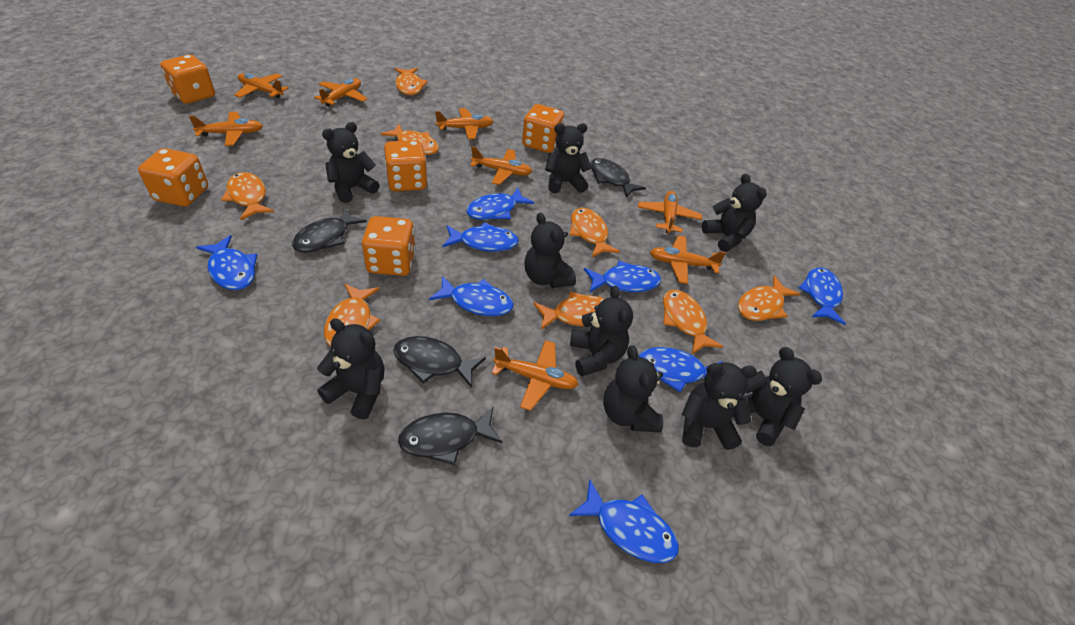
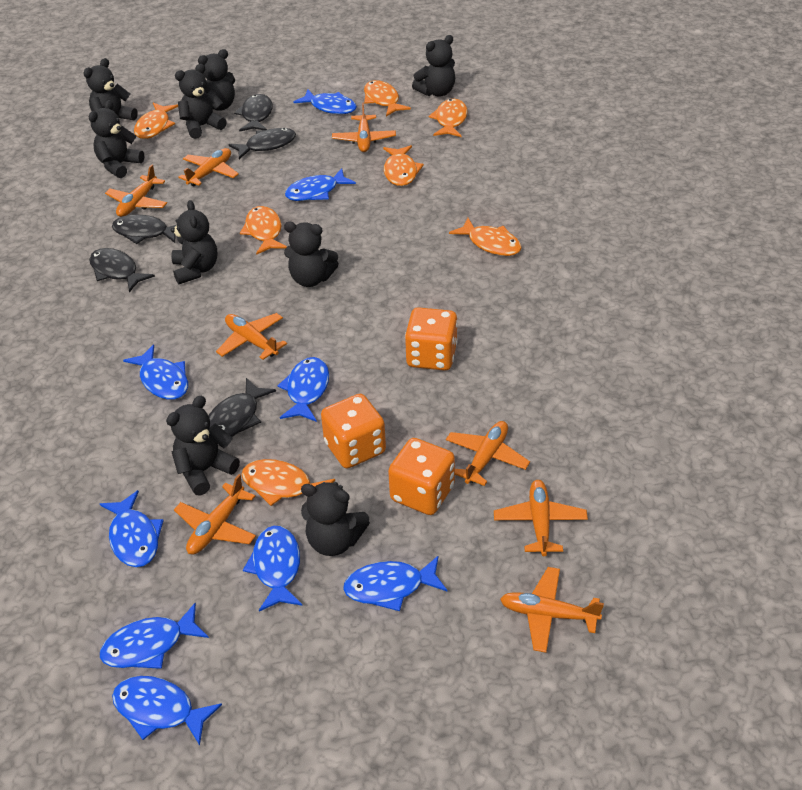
black fish: [292,207,367,252] [393,336,486,388] [398,407,502,465] [590,158,646,198] = 4 -> [89,248,155,292] [112,215,176,244] [208,378,276,437] [228,128,296,159] [234,94,272,132] = 5
blue fish: [196,235,257,290] [429,276,513,316] [443,222,519,252] [466,188,534,220] [569,479,679,563] [584,261,661,292] [639,347,723,392] [799,267,846,325] = 8 -> [100,490,164,567] [100,603,209,669] [112,676,222,745] [123,345,188,400] [243,526,302,611] [277,357,329,422] [285,168,356,201] [294,90,357,114] [343,556,447,611] = 9
orange dice: [138,148,208,207] [160,55,215,104] [362,216,416,276] [384,140,427,191] [522,104,564,153] = 5 -> [321,394,386,468] [388,438,455,515] [405,307,458,371] = 3
orange fish: [221,172,274,220] [324,284,381,347] [381,124,439,155] [395,68,428,95] [534,291,605,330] [569,208,620,257] [663,290,724,354] [738,276,800,321] = 8 -> [134,103,178,139] [240,206,287,255] [242,459,335,506] [364,80,411,116] [383,145,424,186] [429,99,467,137] [449,218,522,256] = 7

